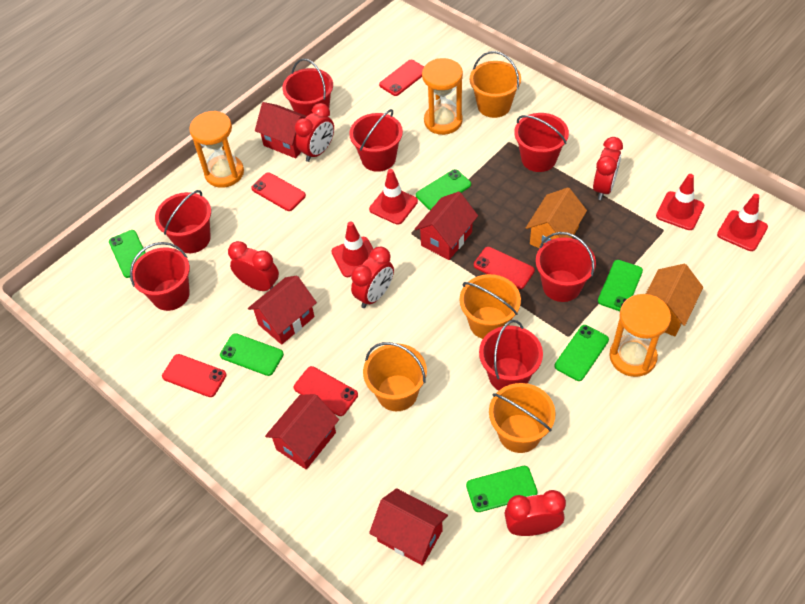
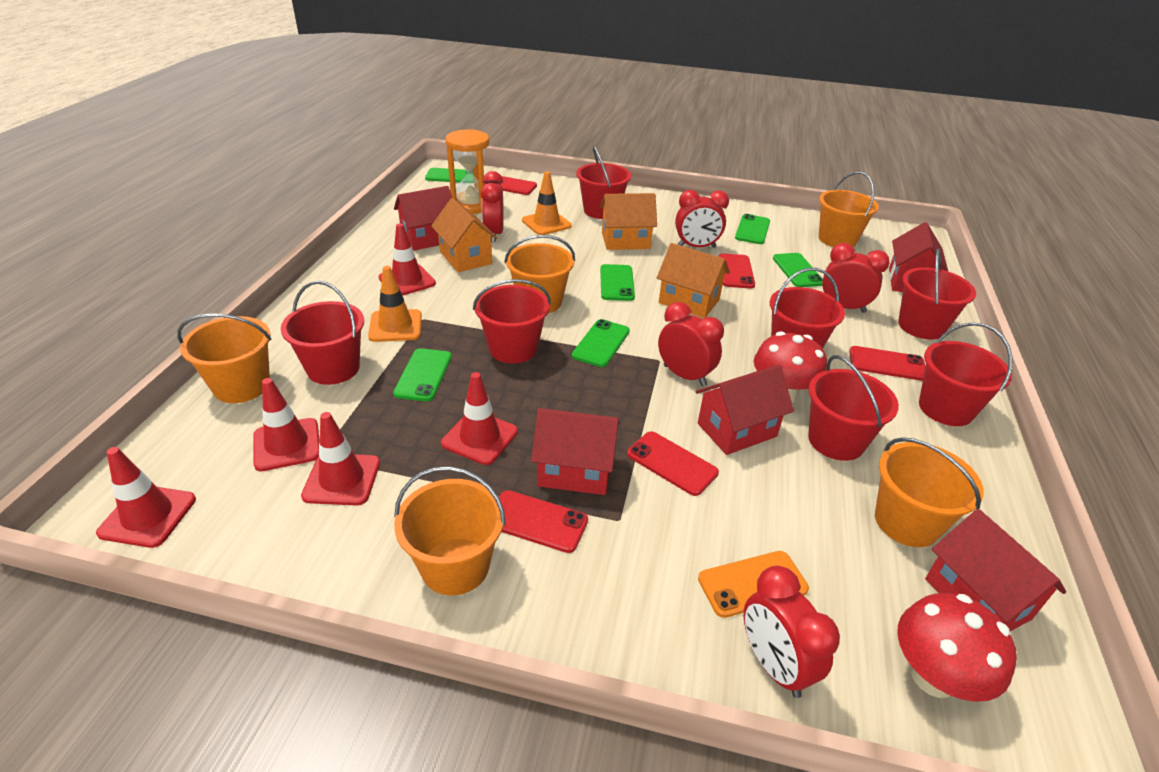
orange bucket: [363,342,427,411] [460,274,521,339] [470,51,521,118] [489,383,556,453] = 4 -> [177,313,272,403] [394,466,506,595] [504,235,575,313] [819,172,879,247] [875,437,984,547] = 5
orange hourglass: [189,111,244,188] [422,58,463,135] [609,294,671,377] = 3 -> [446,129,489,214] = 1
orange house: [526,187,587,248] [646,264,703,337] = 2 -> [431,198,497,272] [600,193,657,250] [657,243,730,318] = 3
orange phone: none = 0 -> [698,551,809,618] = 1
orange traffic cone: none = 0 -> [368,266,422,342] [522,171,572,235] = 2
red mushroom: none = 0 -> [754,331,827,403] [897,593,1017,702] = 2
red traffic cone: [331,221,373,277] [369,169,418,225] [656,174,704,230] [717,194,768,251] = 4 -> [96,447,196,548] [253,378,319,471] [301,412,380,506] [378,223,436,296] [441,372,518,465] = 5

